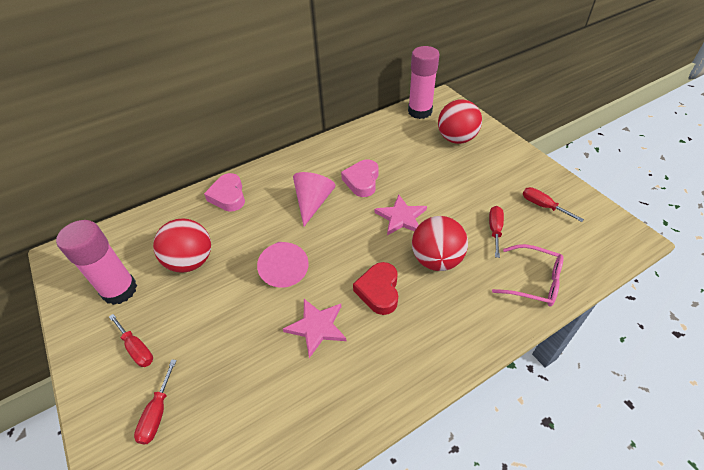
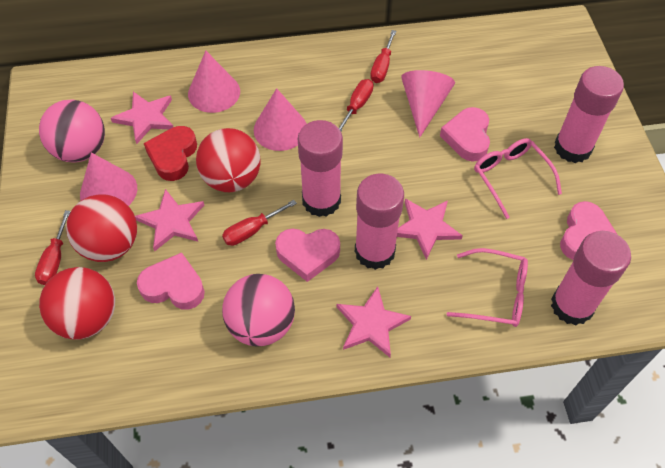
pink ball: none = 0 -> [39,99,105,163] [222,274,295,347] = 2
pink cone: [257,242,309,288] [293,172,336,226] = 2 -> [80,153,137,206] [188,51,240,113] [254,88,307,151] [401,70,455,138] = 4
pink glasses: [492,244,564,306] = 1 -> [447,248,528,327] [474,138,562,219] = 2
pink glue stick: [56,220,137,305] [408,46,439,119] = 2 -> [298,120,343,217] [355,174,404,270] [551,231,631,325] [554,66,624,163] = 4
pink heart: [204,173,245,212] [341,159,379,197] = 2 -> [137,252,205,310] [275,228,340,282] [440,107,490,162] [560,201,618,260] = 4
pink star: [283,299,346,358] [374,195,427,235] = 2 -> [111,92,173,144] [135,189,204,251] [337,286,411,357] [397,198,463,260] = 4

